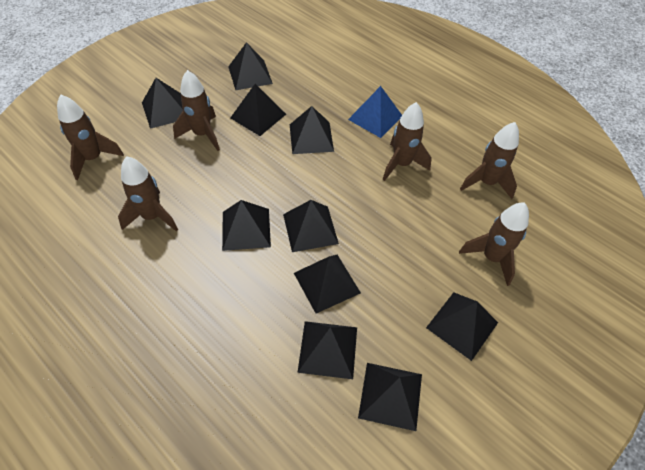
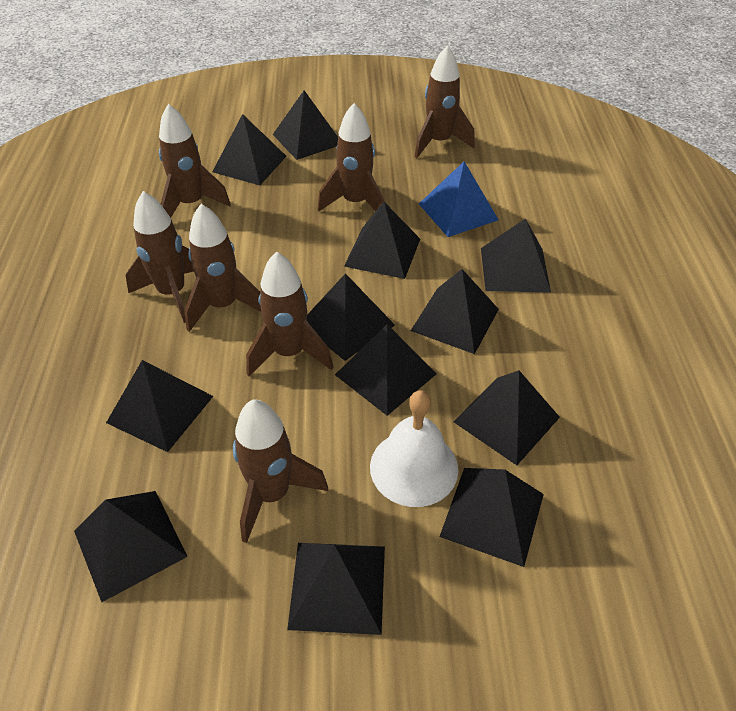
black pyramid: [142,78,183,129] [222,200,271,251] [228,42,273,90] [230,84,286,136] [283,200,339,252] [290,106,334,154] [294,255,361,314] [297,321,357,379] [358,363,422,431] [426,292,498,361] = 10 -> [74,491,188,602] [106,360,213,452] [212,114,286,185] [273,90,338,160] [287,543,385,635] [307,273,395,361] [335,324,436,416] [344,202,420,279] [411,269,499,354] [439,468,544,567] [453,370,560,465] [481,218,551,293] = 12
brown rocket: [57,95,124,180] [118,156,178,232] [173,70,220,151] [383,102,432,181] [459,203,529,286] [460,122,519,199] = 6 -> [125,191,194,323] [159,104,231,218] [184,204,261,332] [233,399,328,543] [246,252,333,376] [317,103,384,212] [415,45,475,158] = 7
white bell: none = 0 -> [370,390,458,507] = 1

